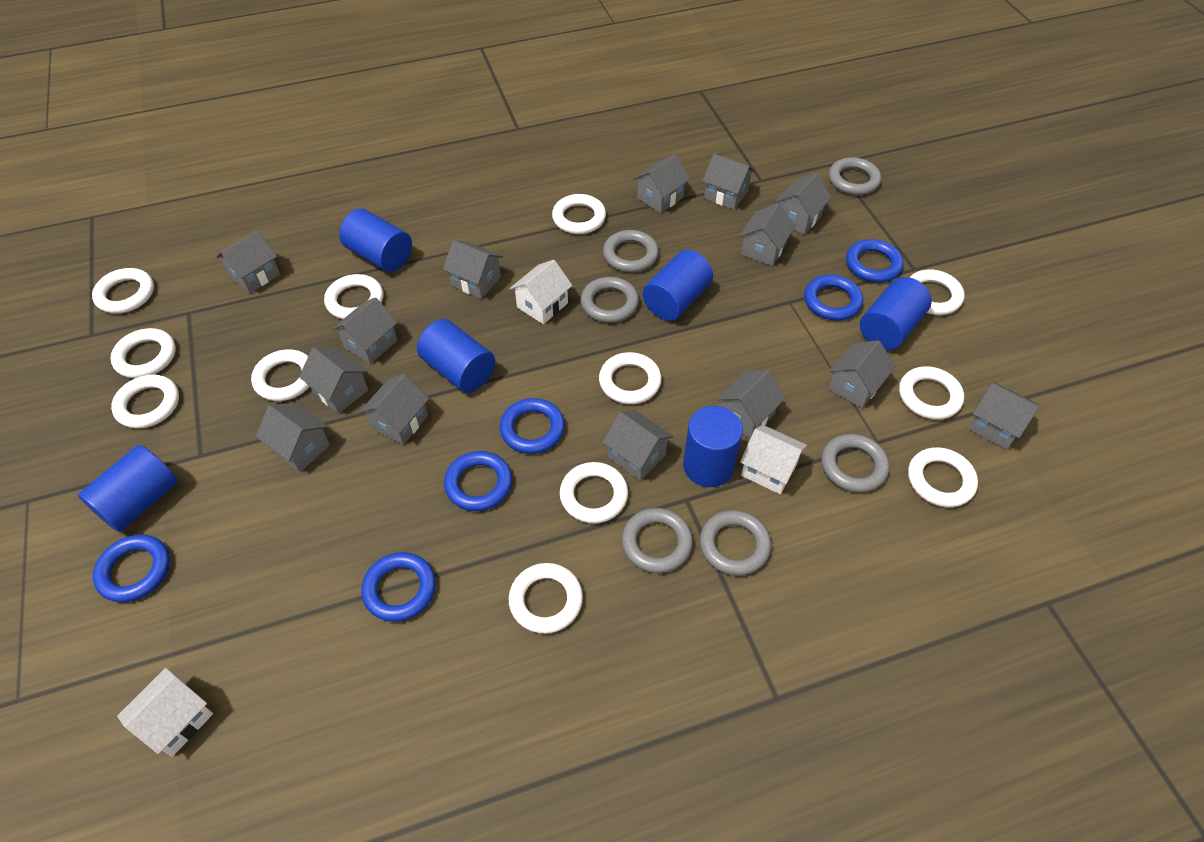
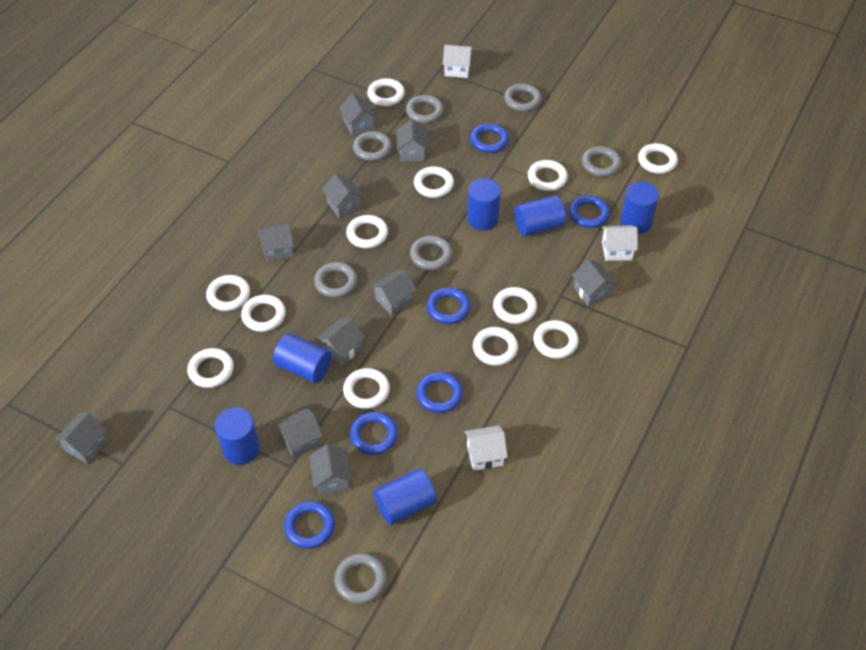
grey house: [216,230,280,293] [256,403,330,472] [299,347,368,414] [332,297,397,364] [359,374,429,445] [443,240,503,299] [602,410,673,481] [633,154,690,213] [702,154,755,210] [717,370,785,438] [740,203,795,266] [775,174,832,235] [829,340,895,408] [968,382,1039,450] = 14 -> [55,412,108,464] [258,223,294,262] [275,408,323,458] [309,444,352,495] [317,318,365,366] [322,173,364,219] [339,93,377,136] [371,270,417,315] [397,119,428,162] [572,259,617,307] = 10
grey ring: [581,277,639,323] [603,230,659,273] [622,508,693,573] [700,510,771,576] [821,434,889,493] [829,157,881,195] = 6 -> [314,262,357,298] [334,553,387,604] [353,131,392,161] [406,95,444,123] [410,236,452,270] [504,84,542,112] [582,146,621,177] = 7

